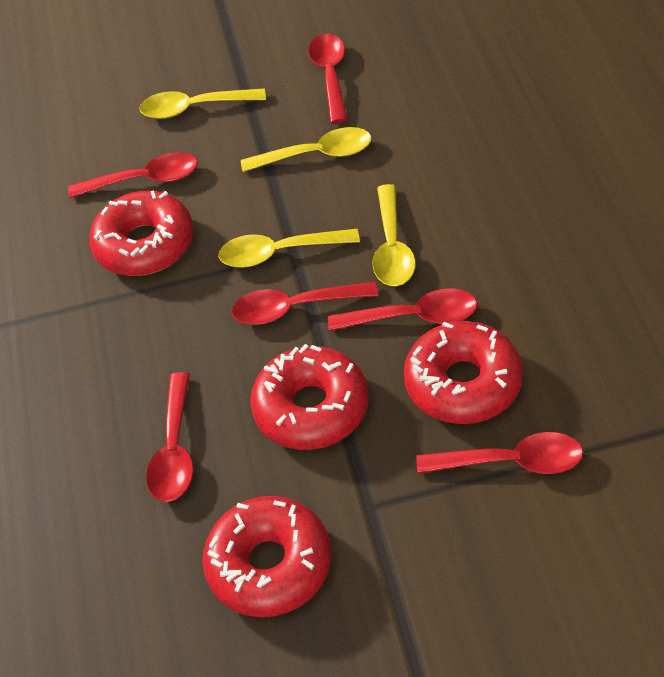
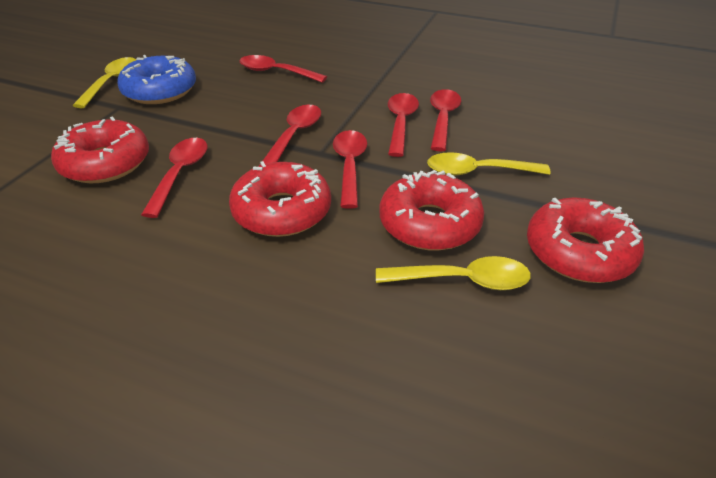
blue donut: none = 0 -> [117,55,196,104] = 1
yellow spoon: [139,88,266,119] [218,229,360,268] [241,127,372,172] [372,184,416,286] = 4 -> [73,57,136,108] [376,256,531,290] [427,152,551,176] = 3

